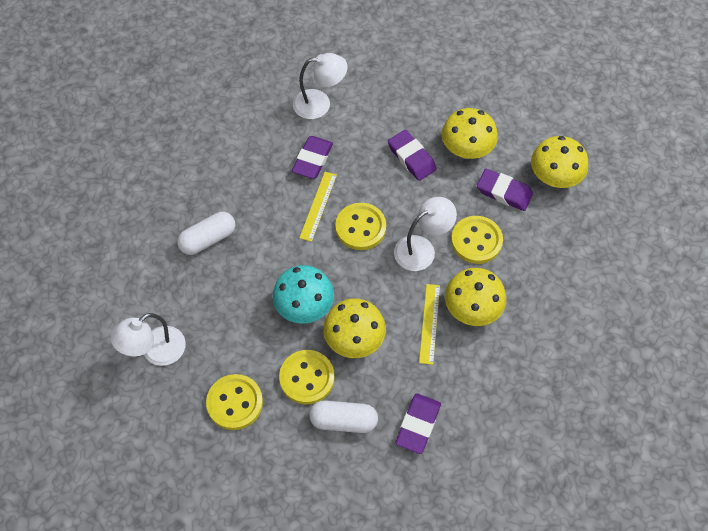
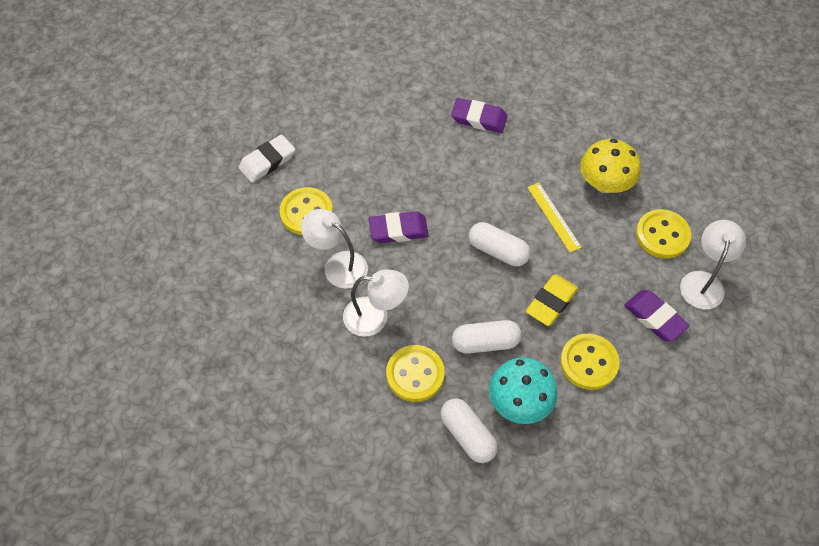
purple eraser: [292,136,333,179] [388,130,437,181] [396,393,441,454] [477,169,533,211] = 4 -> [369,211,429,243] [451,98,507,133] [624,290,689,342] = 3
white capsule: [177,212,235,255] [309,400,378,433] = 2 -> [440,398,497,463] [452,320,521,354] [469,222,530,266] = 3
white eraser: none = 0 -> [238,134,295,183] = 1
yellow eraser: none = 0 -> [526,274,578,326] = 1
yellow mushroom: [323,298,386,358] [442,108,498,159] [445,268,506,326] [531,136,588,188] = 4 -> [580,139,641,193] = 1
yellow ruler: [299,172,337,242] [419,284,440,365] = 2 -> [527,183,582,252] = 1

